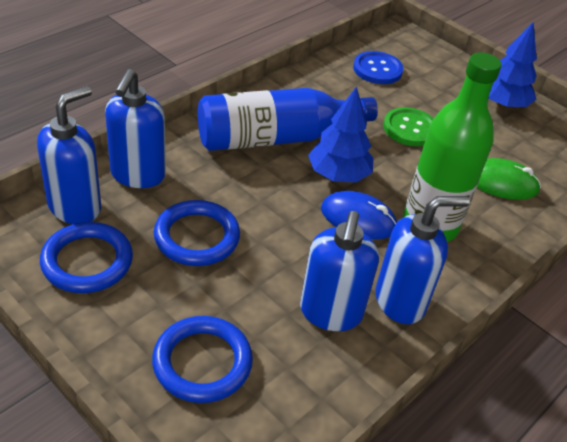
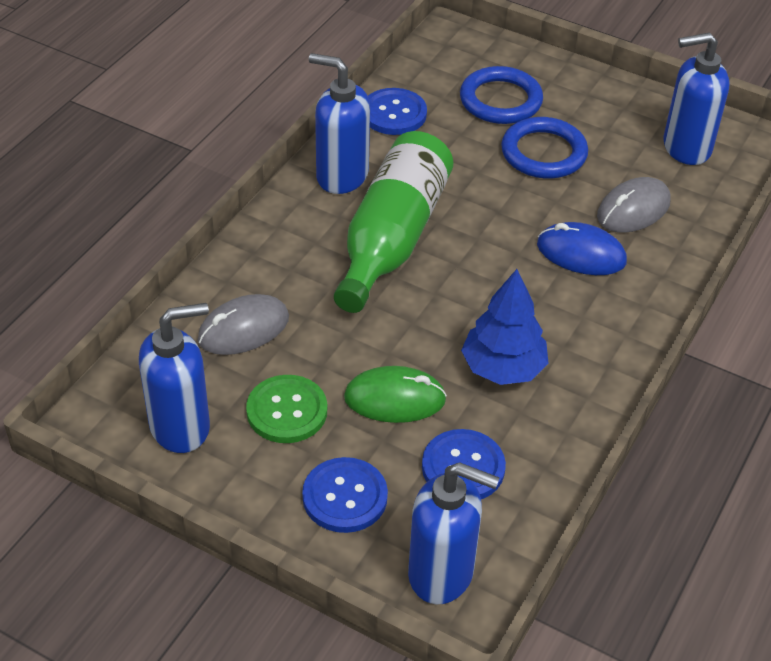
blue bottle: [198,88,378,151] = 1 -> none = 0
blue button: [353,51,403,84] = 1 -> [302,457,388,533] [368,88,427,135] [422,429,506,499] = 3
blue ring: [40,222,133,293] [152,316,253,403] [154,200,240,266] = 3 -> [460,66,543,124] [501,117,588,179] = 2
blue tree: [308,86,374,182] [488,22,537,108] = 2 -> [461,269,549,385] = 1
grey mouse: none = 0 -> [198,294,289,355] [597,177,671,233] = 2

